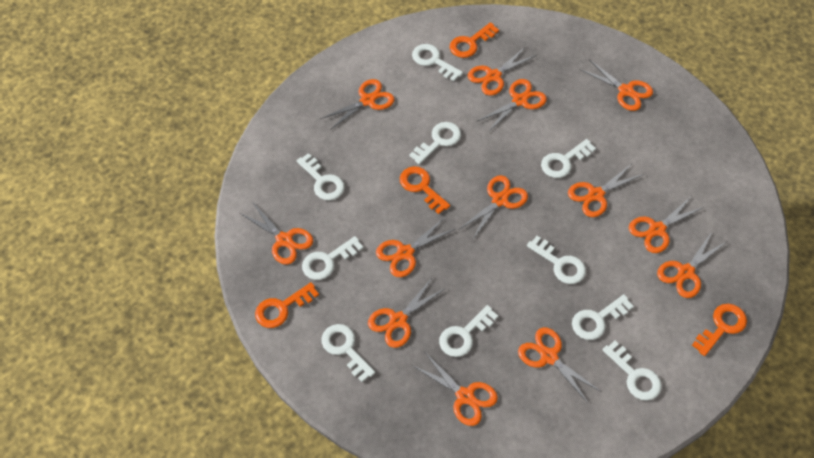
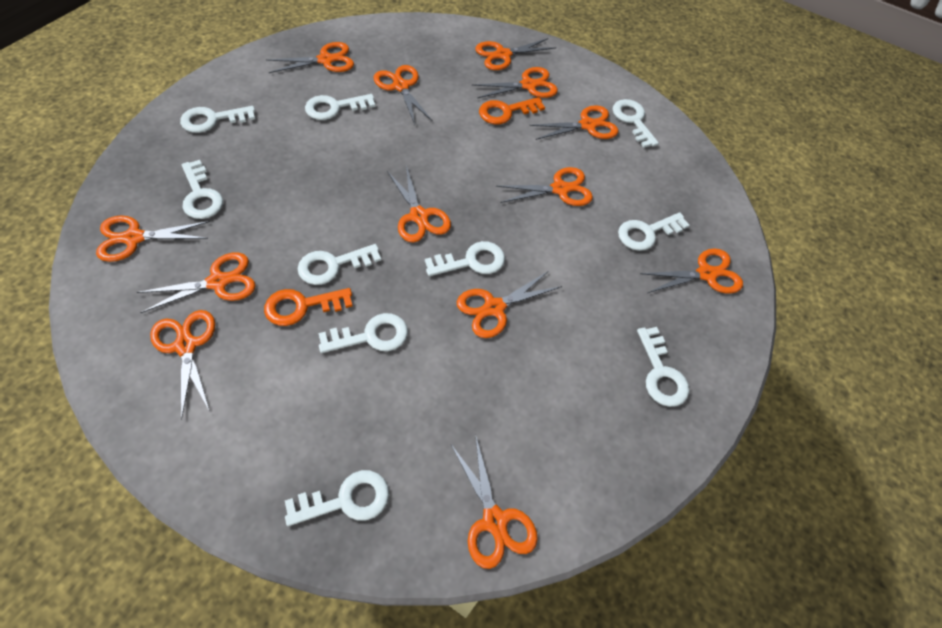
orange key: [255,282,319,328] [400,166,450,214] [450,22,499,58] [692,304,747,356] = 4 -> [264,288,352,326] [479,97,545,124] = 2

